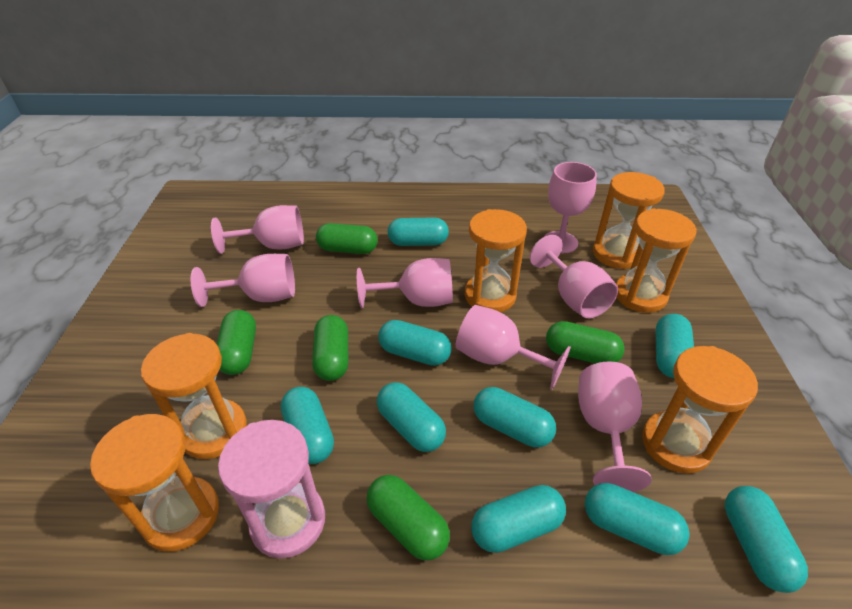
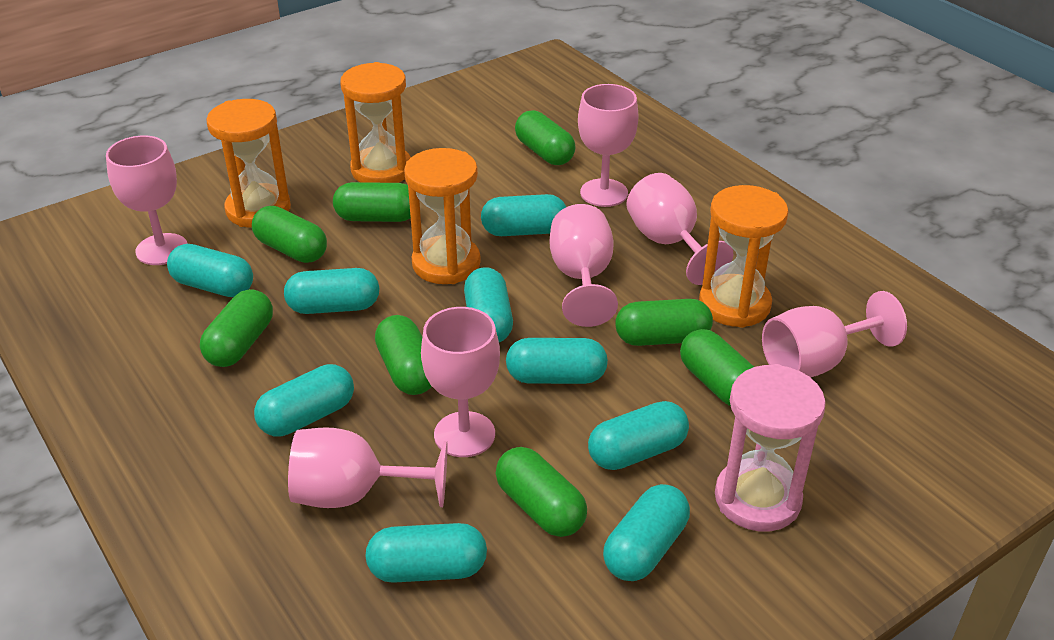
green capsule: [217,310,256,375] [312,315,348,381] [316,223,378,254] [367,475,450,560] [546,321,625,364] = 5 -> [200,289,273,367] [252,206,327,263] [333,182,411,222] [375,315,432,395] [496,447,587,537] [515,110,576,165] [616,299,713,346] [680,329,754,406] = 8
orange hourglass: [90,414,219,552] [141,333,247,459] [465,209,527,312] [593,172,665,269] [616,208,697,313] [642,346,758,474] = 6 -> [207,99,291,227] [340,62,411,183] [404,148,481,284] [699,185,789,328] = 4

